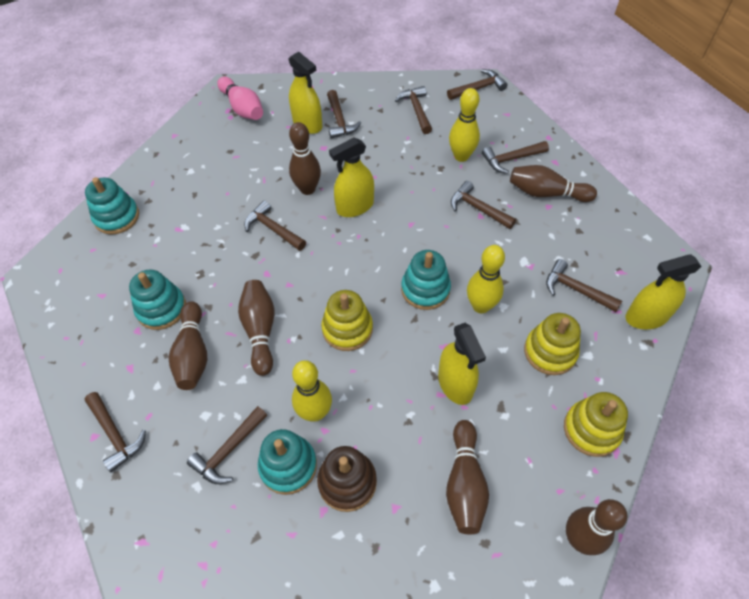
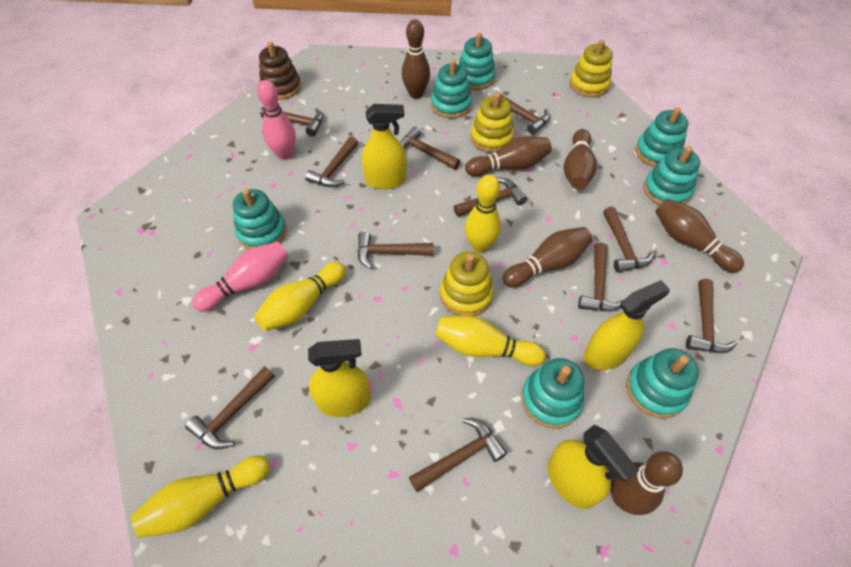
brown hammer: [84,392,146,472] [187,406,267,484] [244,200,306,251] [327,90,361,139] [395,86,432,134] [447,69,508,100] [451,181,516,229] [482,141,549,174] [546,259,622,312] = 9 -> [185,366,275,449] [260,107,323,136] [305,136,358,187] [357,231,433,269] [400,127,461,170] [409,418,507,492] [454,177,527,217] [493,92,550,135] [578,243,623,311] [603,206,654,273] [686,279,737,353] = 11
pink bowling pin: [217,76,263,120] = 1 -> [192,242,288,312] [257,80,296,160] = 2
turquoise stacking toy: [85,177,139,234] [129,270,186,330] [258,429,317,495] [401,250,451,310] = 4 -> [233,189,287,249] [431,60,472,118] [459,33,496,90] [521,358,584,428] [626,348,699,418] [635,107,688,167] [644,146,700,205] = 7
yellow bowling pin: [292,360,332,422] [449,88,480,162] [467,245,505,313] = 3 -> [131,456,270,538] [254,262,346,331] [435,315,546,366] [465,175,501,253] = 4

